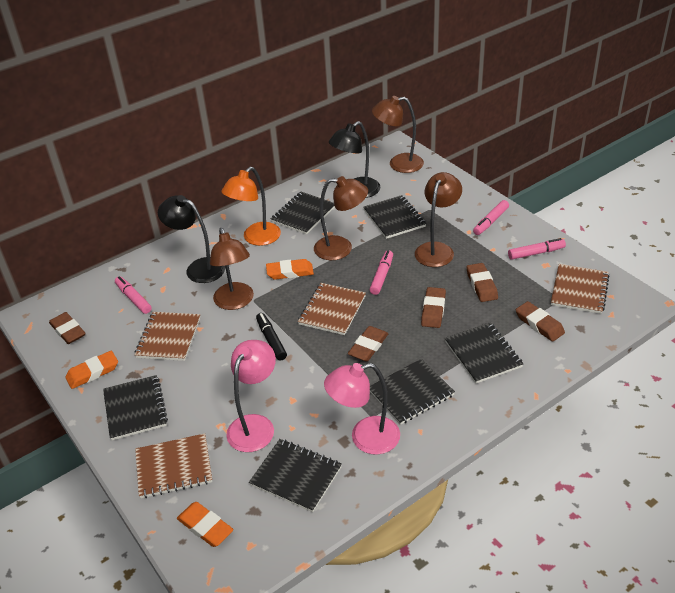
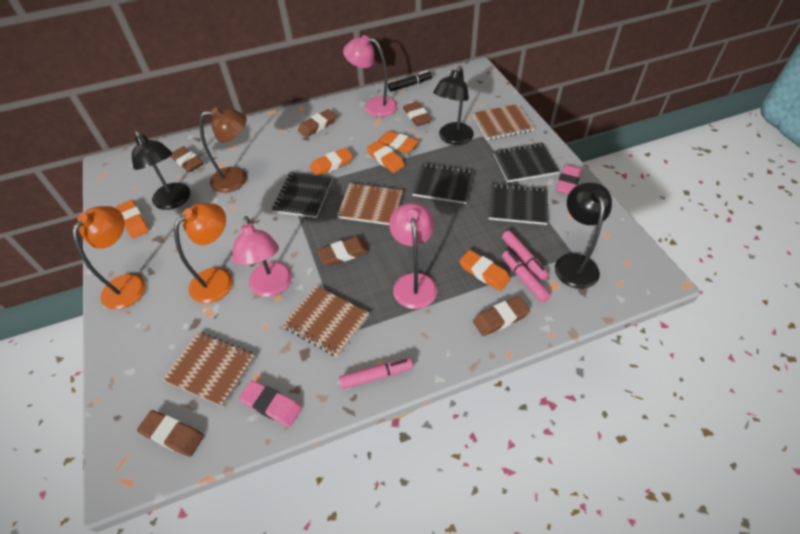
black lamp: [158,195,225,283] [329,121,381,198] = 2 -> [132,131,190,210] [433,66,474,145] [555,183,612,289] = 3
black notebook: [103,375,168,440] [249,439,342,512] [271,192,335,235] [363,195,426,239] [370,359,455,425] [445,322,523,383] = 6 -> [272,172,333,218] [412,163,475,204] [488,183,548,225] [493,143,560,183] = 4
brown eraser: [49,312,86,344] [348,326,388,362] [421,287,446,328] [467,263,498,302] [516,301,565,342] = 5 -> [137,410,204,457] [170,146,203,172] [298,109,336,138] [317,237,369,266] [403,102,432,126] [473,296,530,336] = 6
brown lamp: [210,228,254,310] [314,176,368,260] [372,96,424,173] [415,172,462,267] = 4 -> [200,107,247,193] = 1
orange eraser: [65,351,118,389] [177,502,233,547] [266,259,314,280] = 3 -> [116,200,149,239] [310,148,353,175] [366,141,405,173] [378,131,419,153] [459,250,511,291] = 5
orange lamp: [222,167,281,246] = 1 -> [72,206,146,310] [174,203,232,303] = 2
pink eraser: none = 0 -> [239,380,302,427] [555,165,582,195] = 2
pink lamp: [226,340,276,452] [324,363,400,455] = 2 -> [232,216,292,297] [343,35,397,117] [389,203,437,309] = 3
pink marker: [115,276,152,314] [369,250,393,295] [473,200,509,235] [508,238,566,260] = 4 -> [339,358,413,389] [502,231,549,280] [502,250,551,303] = 3

